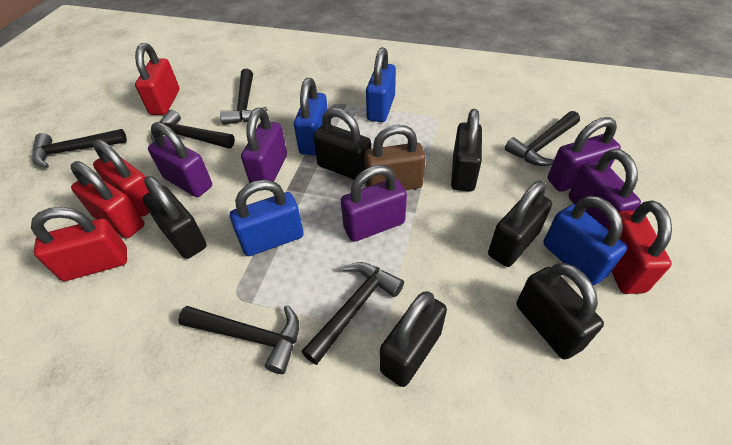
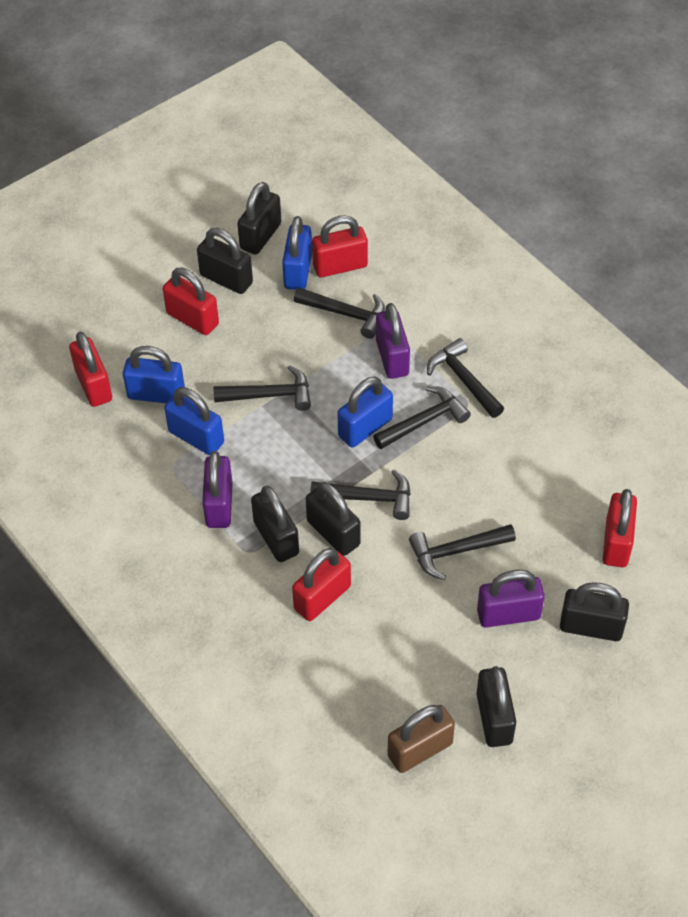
purple padlock: [148,122,212,197] [241,108,287,183] [341,165,407,242] [548,117,621,192] [569,149,641,228] = 5 -> [202,451,233,528] [376,303,410,379] [477,570,545,628] = 3

